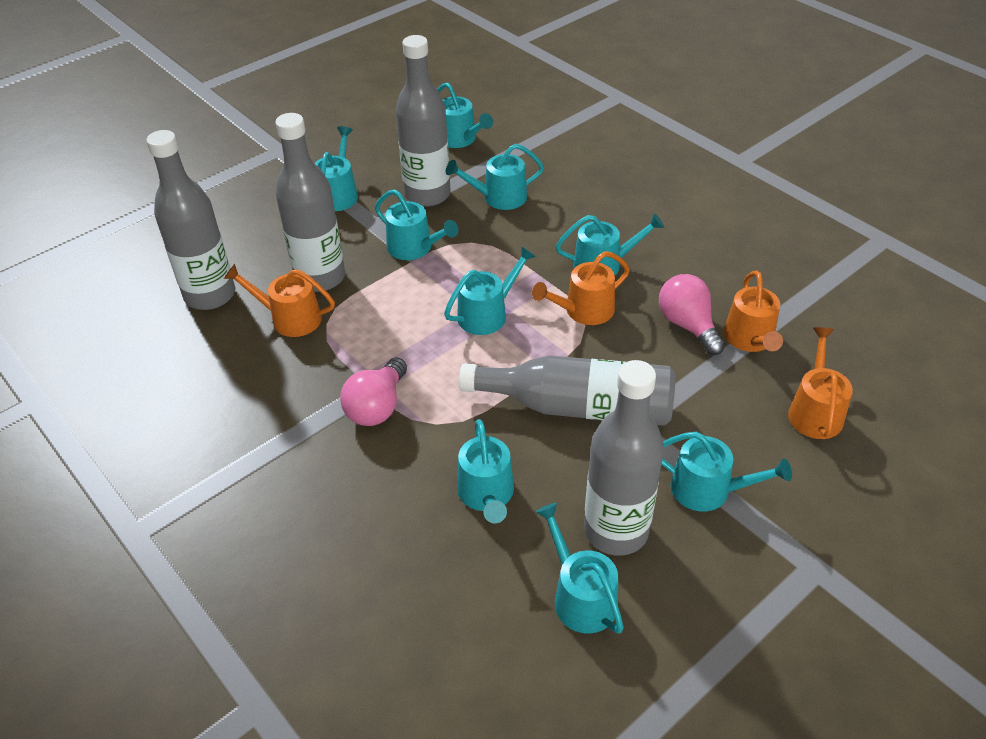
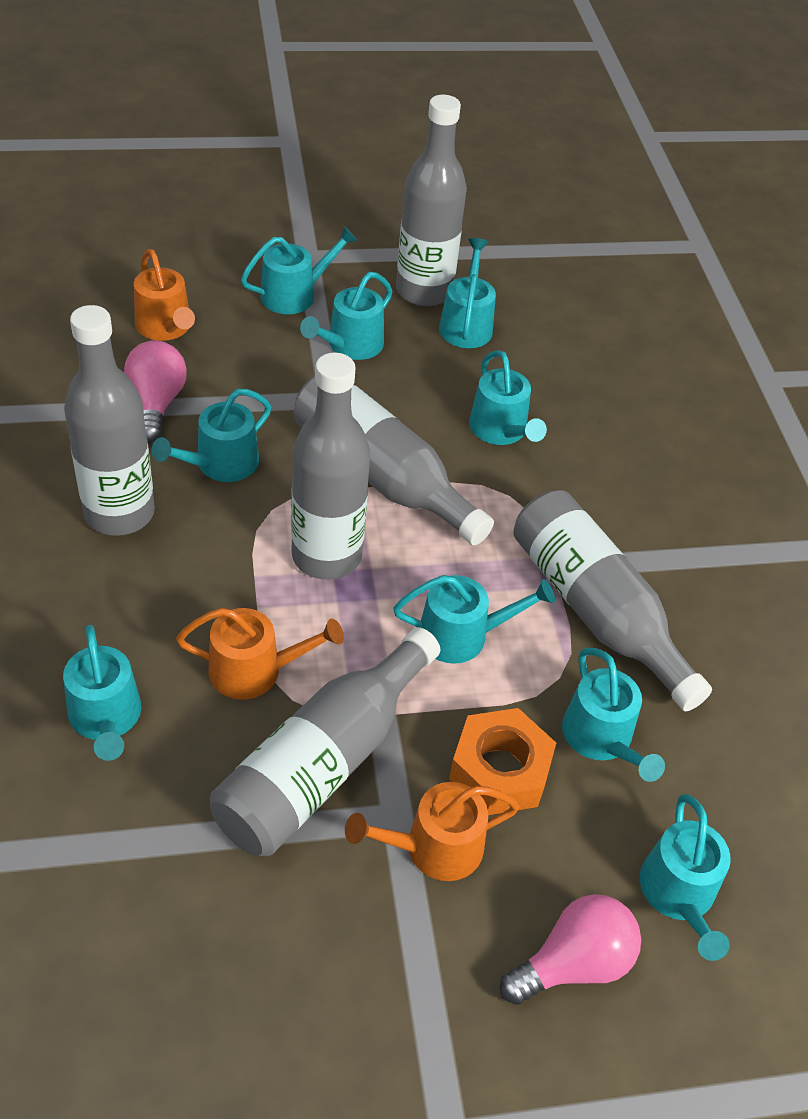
grey bottle: [146,130,235,310] [275,113,345,292] [396,35,450,207] [459,355,675,426] [584,360,664,556] = 5 -> [64,305,155,536] [210,627,440,856] [291,353,370,580] [294,376,494,545] [396,95,467,307] [513,490,712,712] = 6
orange nut: none = 0 -> [449,708,556,815] = 1
orange watering can: [224,264,335,337] [532,251,630,325] [724,271,783,352] [788,327,853,439] = 4 -> [134,249,195,341] [176,608,344,700] [345,782,520,881] = 3

